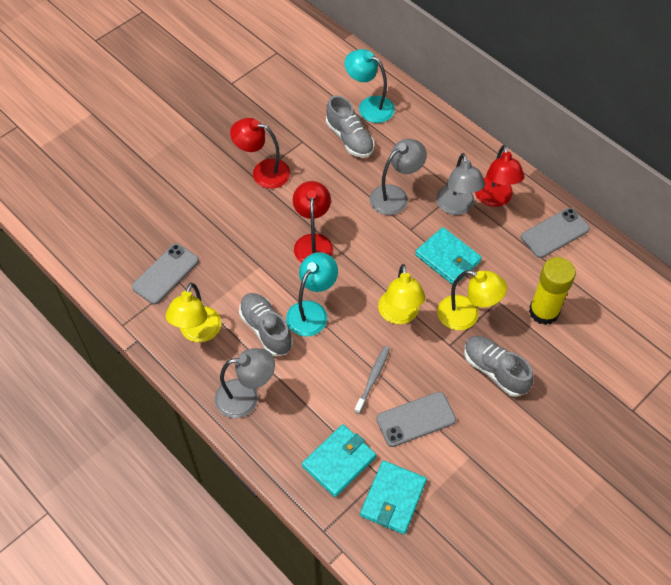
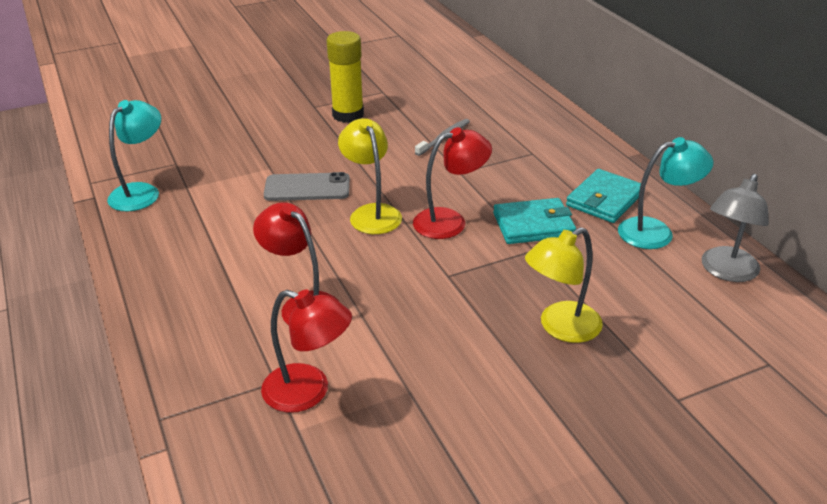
grey lamp: [215,348,275,418] [370,139,427,215] [436,153,485,215] = 3 -> [701,174,769,282] = 1
grey phone: [132,243,199,305] [376,392,456,447] [521,208,590,258] = 3 -> [264,172,350,201] = 1
grey shoe: [239,293,293,356] [326,95,374,158] [464,336,534,397] = 3 -> none = 0
turquoise wallet: [302,424,376,497] [360,461,427,534] [415,227,482,285] = 3 -> [493,198,576,244] [566,169,641,223] = 2
yellow lamp: [166,283,221,342] [378,264,425,324] [437,270,507,330] = 3 -> [338,118,402,234] [525,227,603,343] = 2

